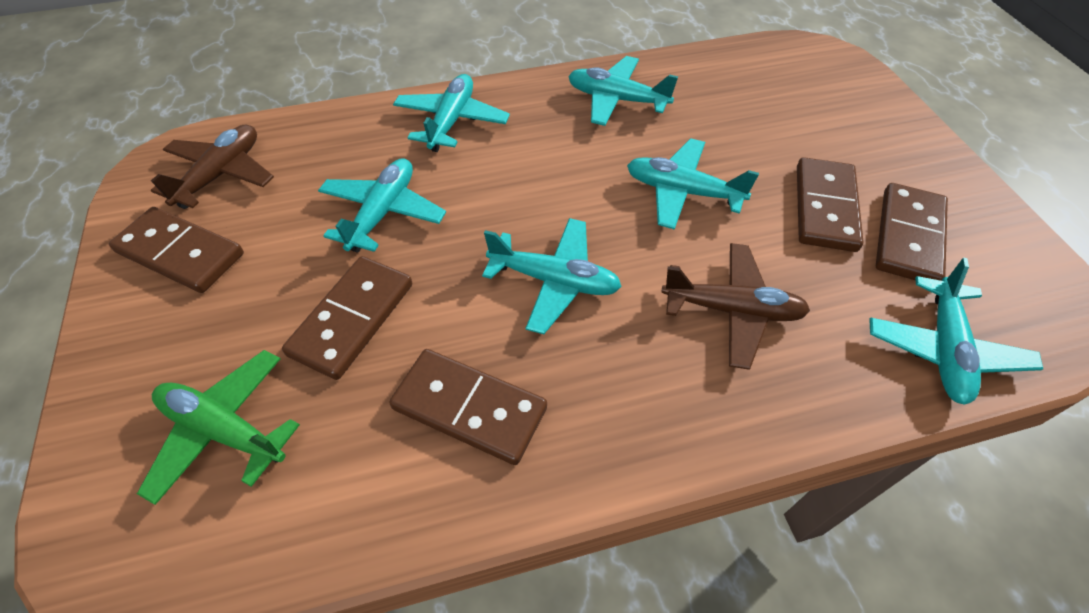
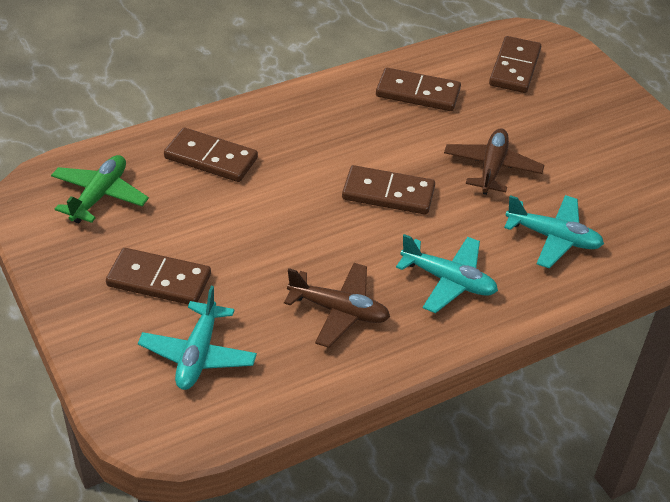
turquoise plane: [318,158,446,252] [393,74,510,152] [482,218,622,334] [568,56,678,126] [627,138,759,230] [869,257,1043,405] = 6 -> [138,286,257,390] [396,234,498,313] [504,195,604,269] = 3

